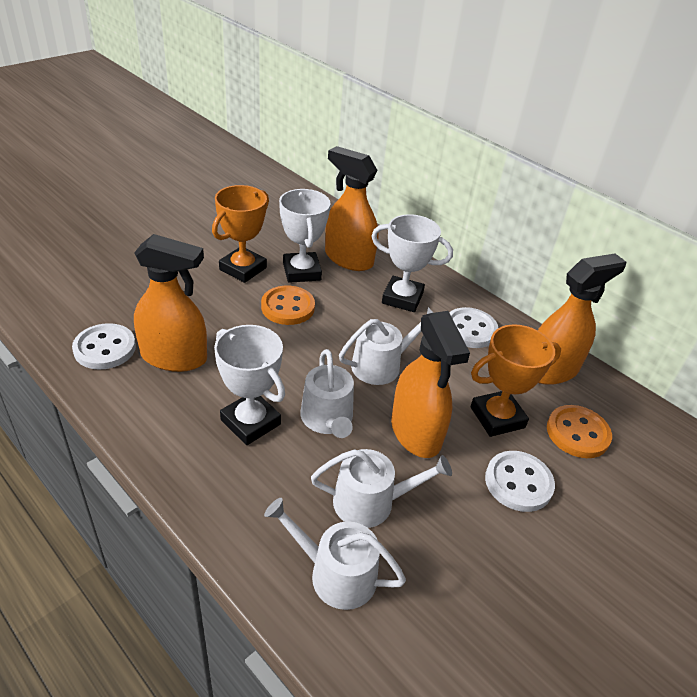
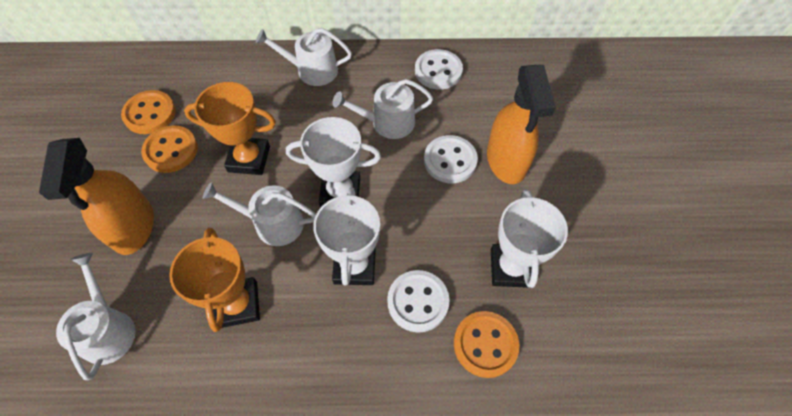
orange button: [261,286,315,325] [547,405,612,458] = 2 -> [121,90,176,134] [141,125,198,173] [454,311,519,378] = 3
orange spray bottle: [134,234,207,372] [325,146,379,271] [391,311,470,458] [538,253,626,385] = 4 -> [39,138,154,255] [487,65,556,184] = 2

